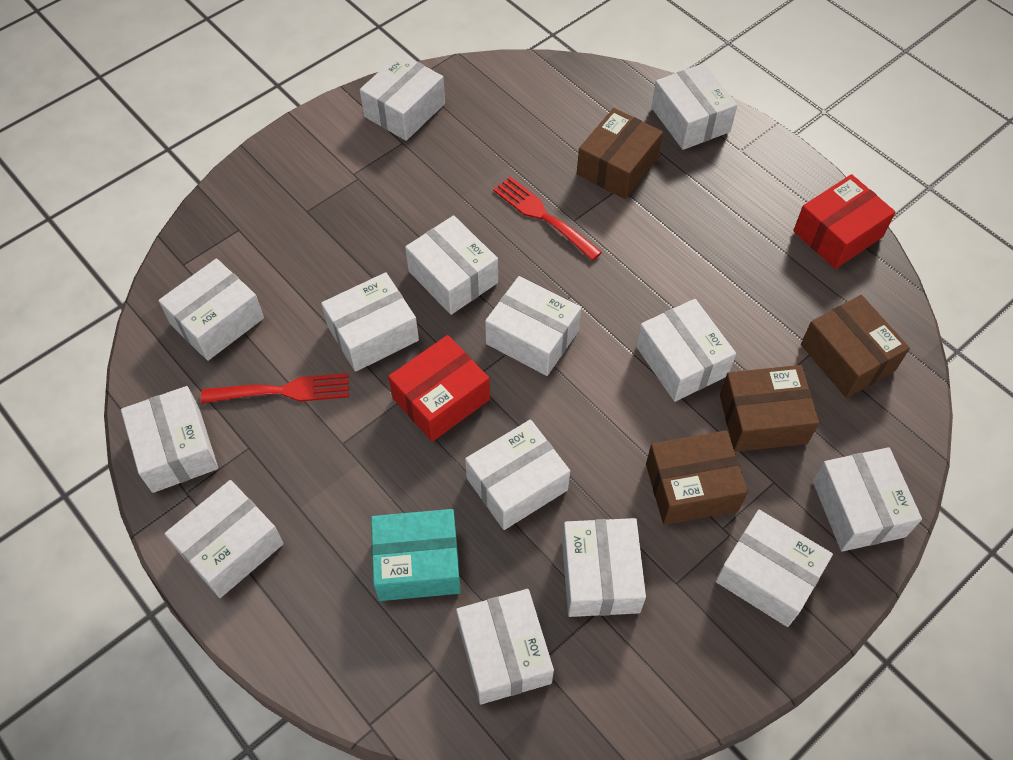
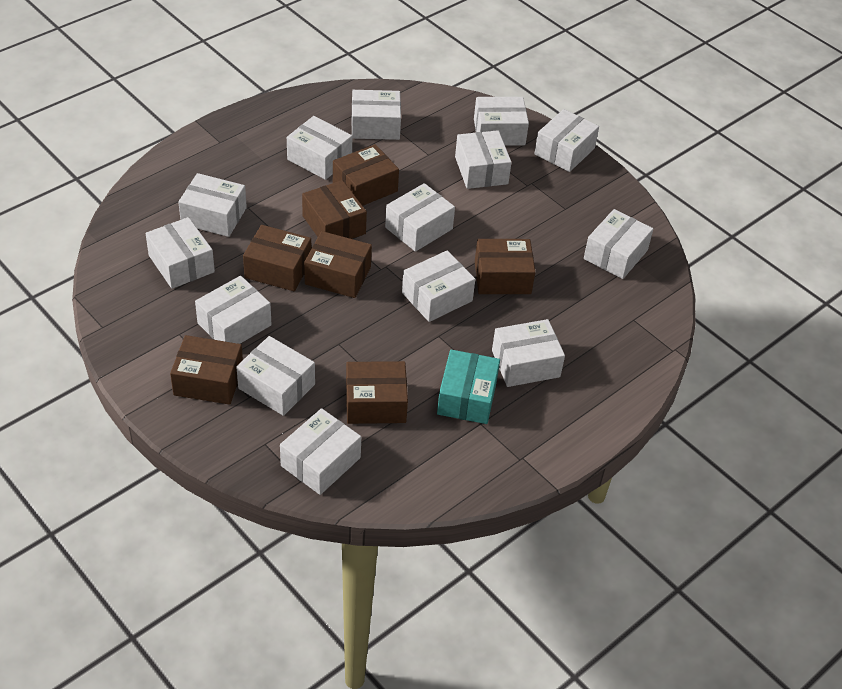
brown box: [577,108,663,199] [646,430,748,525] [720,365,819,452] [801,295,910,398] = 4 -> [170,335,243,405] [243,225,311,291] [302,180,367,239] [304,231,372,298] [333,144,399,206] [346,361,408,424] [475,239,535,294] = 7
red box: [388,335,490,442] [793,174,895,269] = 2 -> none = 0
red fork: [201,373,349,404] [493,177,602,261] = 2 -> none = 0

